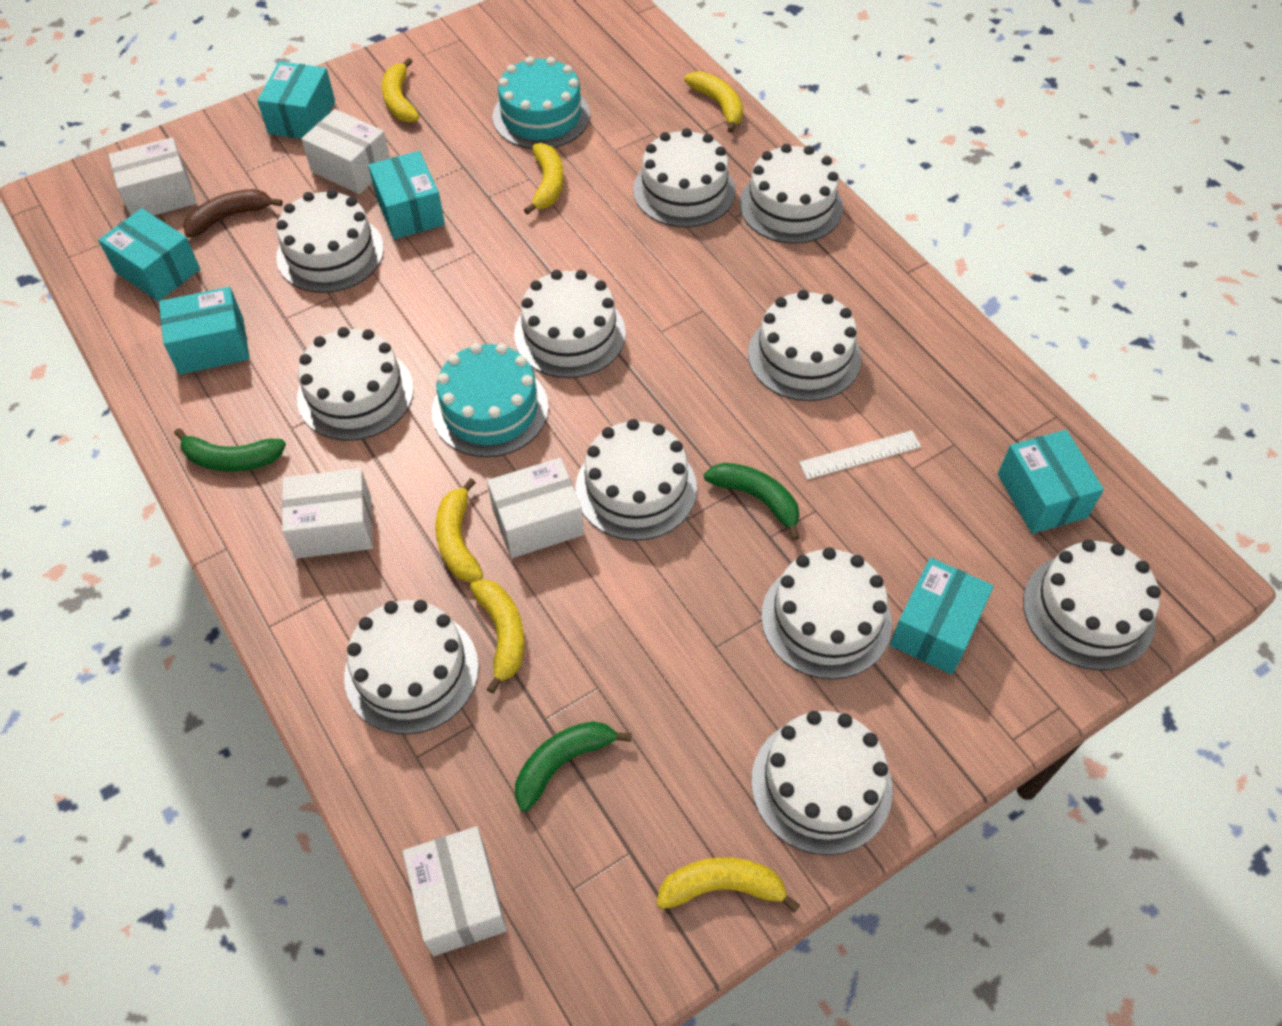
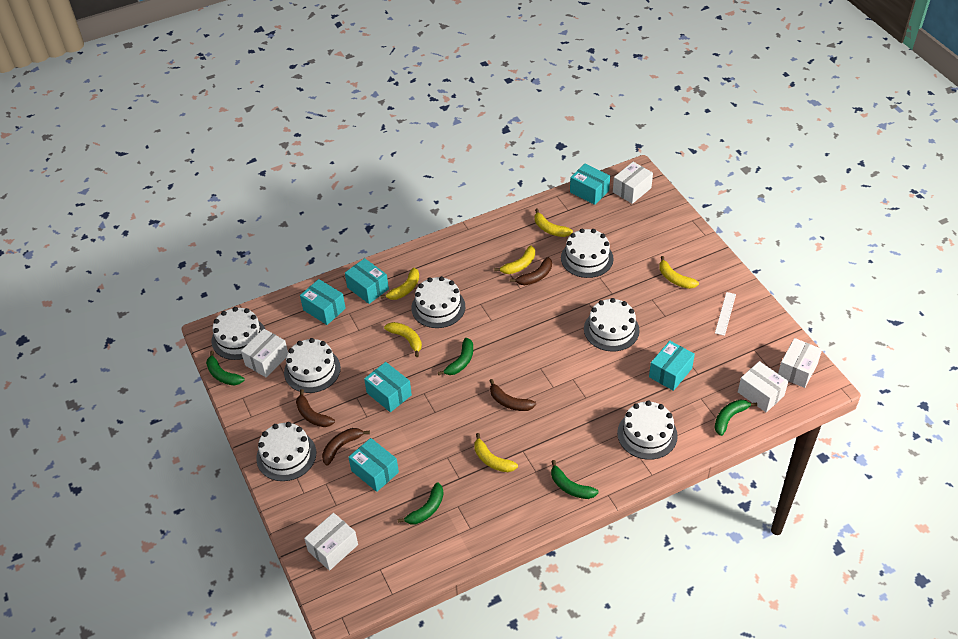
brown banana: [183,189,283,238] = 1 -> [296,389,335,427] [322,428,370,466] [489,379,536,411] [510,257,552,285] = 4
green banana: [174,428,286,472] [515,721,632,812] [704,463,800,540] = 3 -> [206,351,245,386] [398,482,444,524] [438,338,473,375] [551,460,599,499] [714,400,757,436] = 5
turquoise cake: [432,343,549,457] [492,57,590,149] = 2 -> none = 0
white cake: [276,189,384,293] [297,327,414,441] [344,600,479,734] [514,270,626,378] [575,419,697,541] [633,128,735,227] [740,144,843,244] [748,290,861,401] [751,711,893,855] [761,547,892,679] [1023,540,1161,670] = 11 -> [211,307,265,360] [256,422,316,481] [284,338,341,393] [411,276,465,328] [561,229,614,278] [584,298,640,351] [617,400,678,460] = 7

